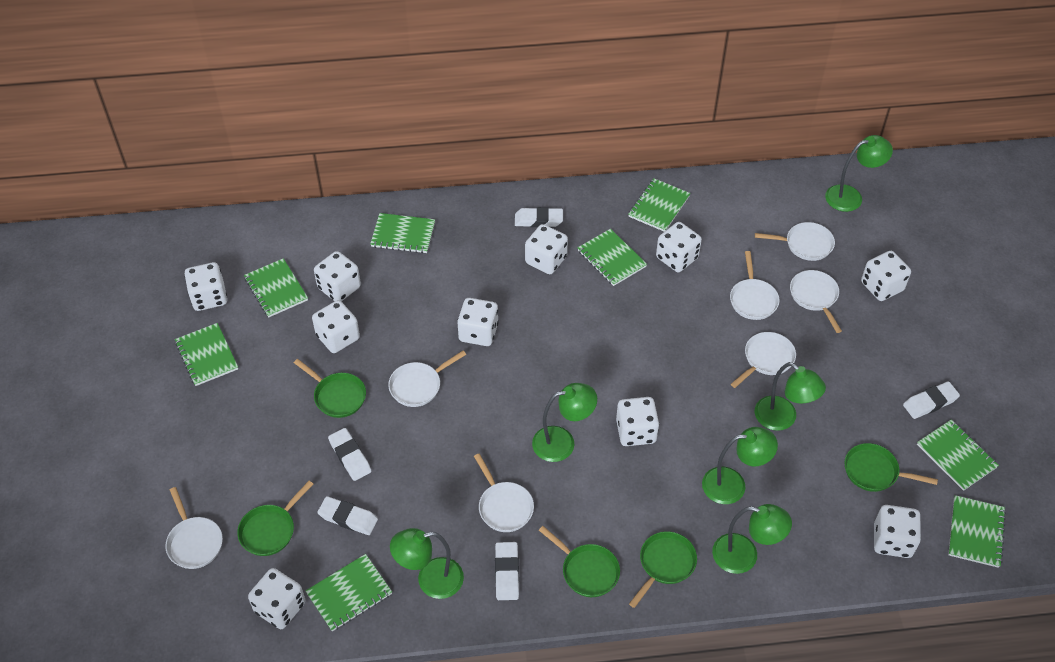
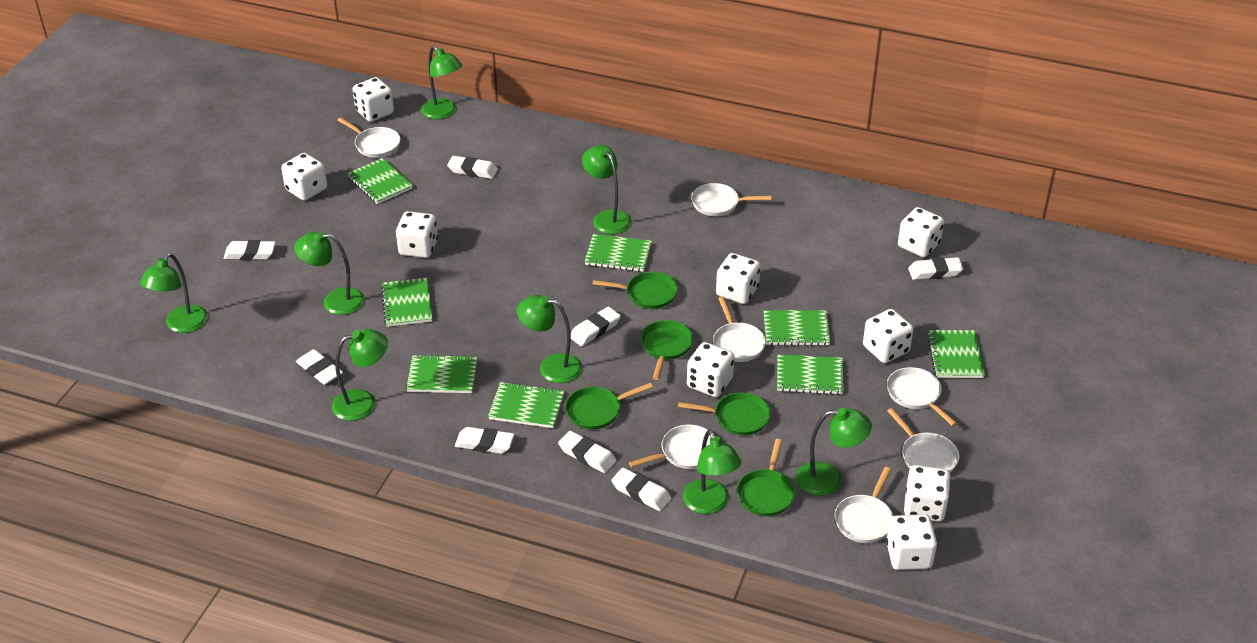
green lamp: [390,528,464,599] [532,383,597,462] [702,427,778,504] [712,504,792,574] [755,362,826,431] [825,135,893,212] = 6 -> [140,253,208,333] [294,231,364,315] [332,329,388,421] [421,46,462,119] [517,295,582,383] [582,145,631,234] [683,430,741,514] [796,408,872,496] = 8
white dice: [185,262,227,311] [248,568,305,629] [312,300,360,353] [314,251,361,301] [457,298,499,346] [525,224,568,274] [616,397,659,446] [656,222,702,272] [861,251,911,301] [874,505,921,558] = 10 -> [281,153,327,201] [353,77,394,122] [396,211,438,258] [687,342,734,397] [716,253,761,304] [863,309,914,363] [886,514,937,570] [898,207,944,257] [904,465,951,522] = 9
white eraser: [318,496,378,535] [328,428,371,481] [495,542,519,600] [515,207,563,227] [903,381,960,419] = 5 -> [224,240,276,260] [296,349,343,385] [447,156,498,179] [455,427,514,454] [558,431,617,473] [571,306,621,346] [611,468,672,511] [908,257,964,280] = 8

